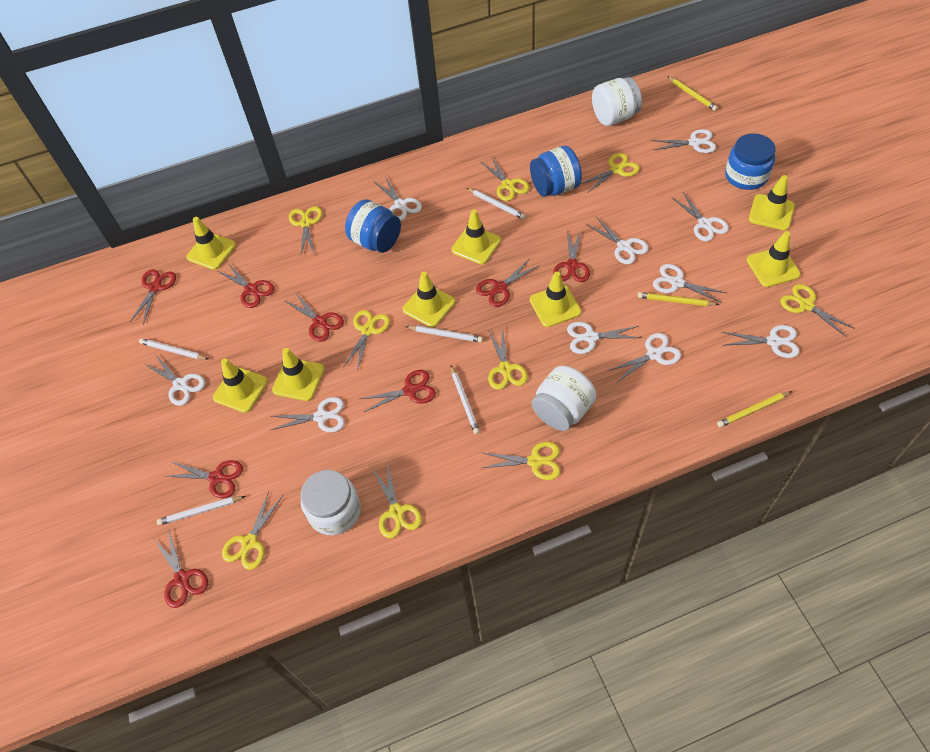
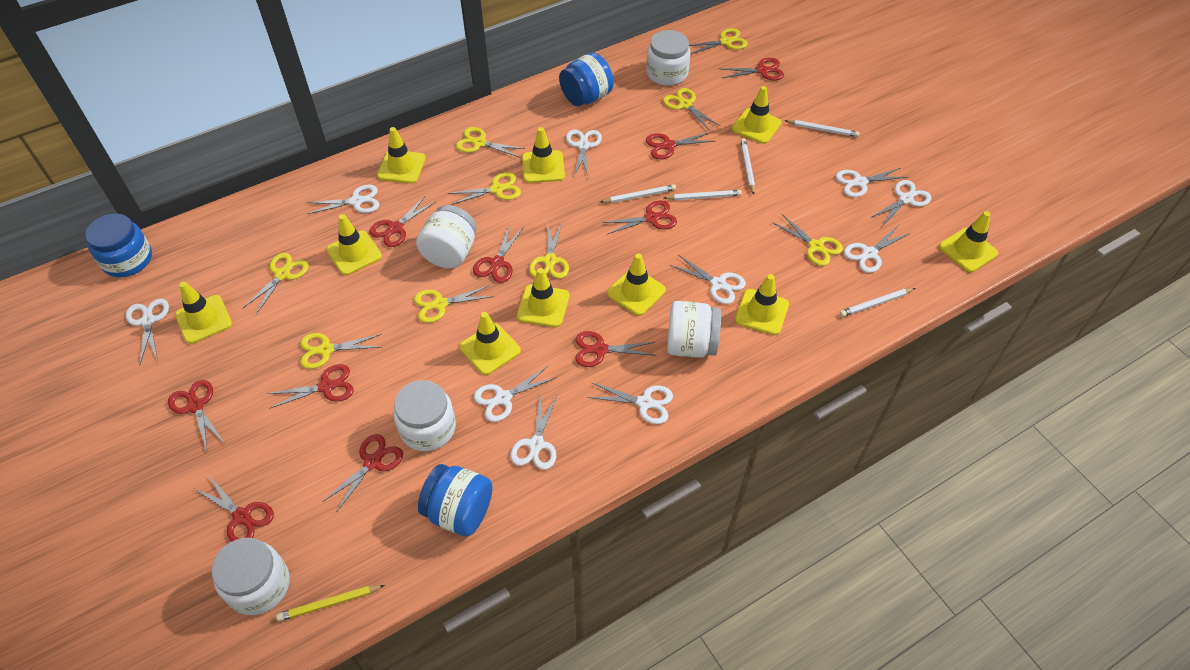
red scissors: [129,269,176,325] [153,529,208,608] [167,460,243,499] [218,262,274,308] [285,292,344,342] [360,370,436,412] [476,258,540,307] [553,230,590,282] = 8 -> [168,380,224,450] [195,476,274,542] [267,364,354,409] [322,434,403,513] [369,195,435,247] [473,224,524,283] [575,331,656,367] [602,201,677,234] [646,132,715,159] [720,58,784,80] = 10
white jar: [301,470,361,535] [531,366,597,431] [592,77,642,126] = 3 -> [212,538,289,615] [393,380,456,451] [416,205,477,268] [646,30,691,86] [667,301,721,358] = 5
yellow pencil: [638,292,719,306] [667,76,718,111] [717,391,792,428] = 3 -> [276,585,385,621] = 1
yellow traffic cone: [186,217,236,270] [213,358,268,413] [272,348,325,401] [403,272,455,327] [451,210,501,264] [530,272,581,327] [747,231,801,287] [749,175,795,230] = 8 -> [175,282,232,344] [326,214,382,275] [377,127,426,184] [459,312,521,375] [517,268,569,327] [522,127,565,183] [607,253,666,316] [732,86,782,144] [735,274,789,335] [939,211,998,272] = 10

